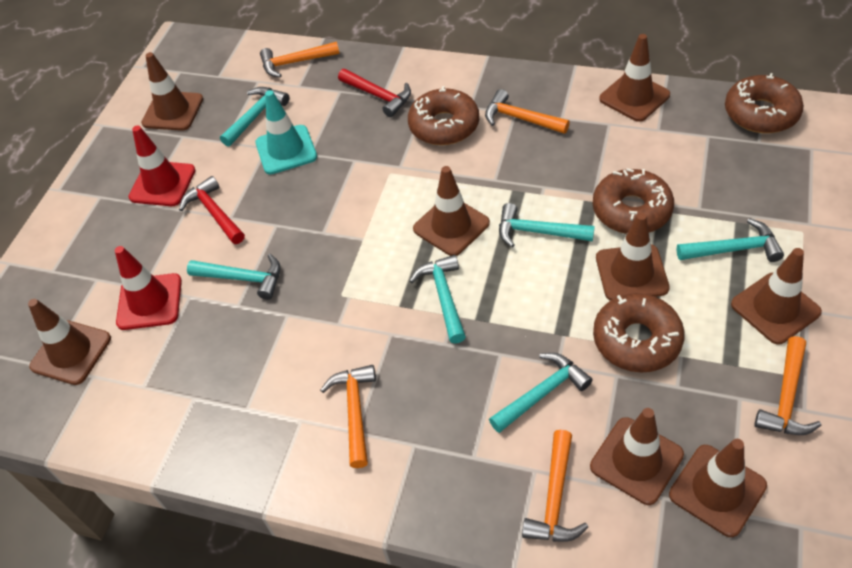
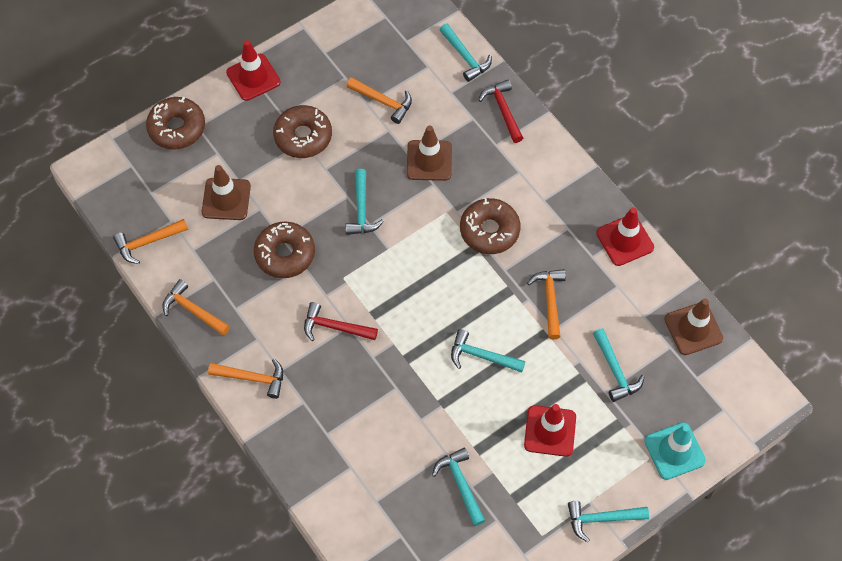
brown traffic cone: [28,299,111,385] [141,52,203,131] [413,166,490,256] [590,408,684,505] [596,213,670,300] [599,34,670,122] [669,439,767,537] [731,248,822,345] = 8 -> [202,165,251,220] [407,125,452,181] [665,298,723,355] = 3
red traffic cone: [115,246,182,330] [128,126,195,206] = 2 -> [226,40,281,101] [524,404,576,457] [596,207,654,266] = 3

